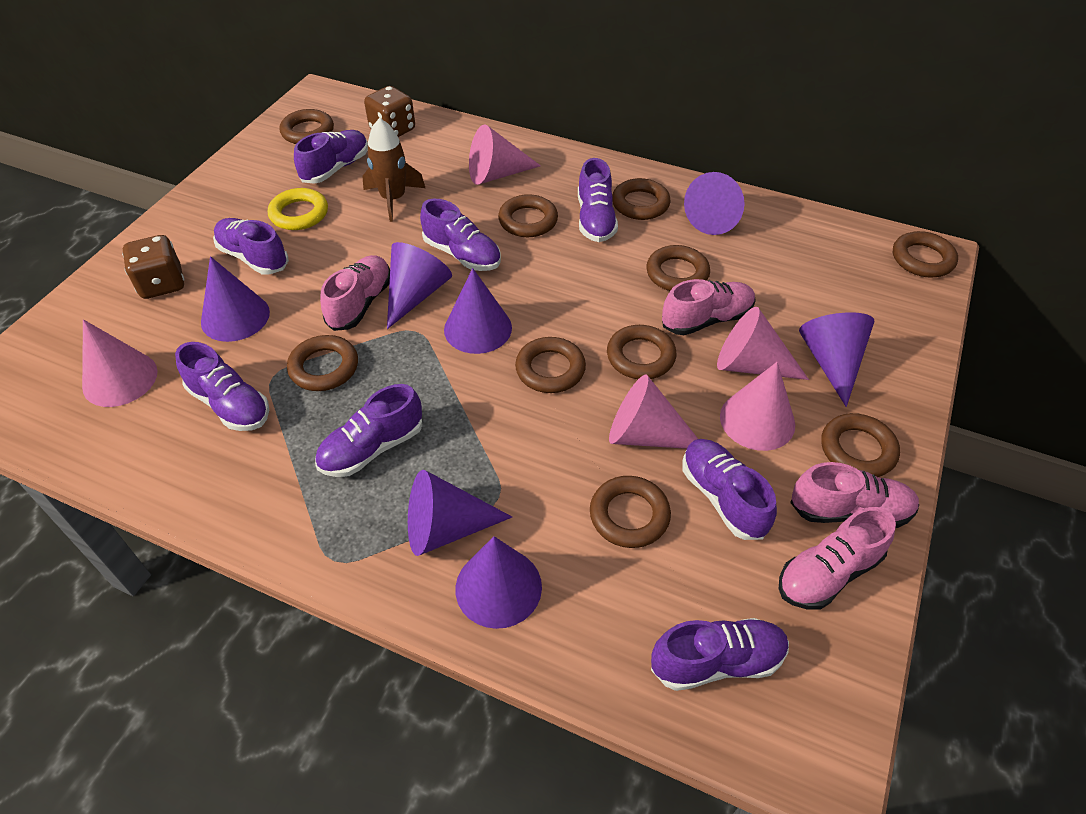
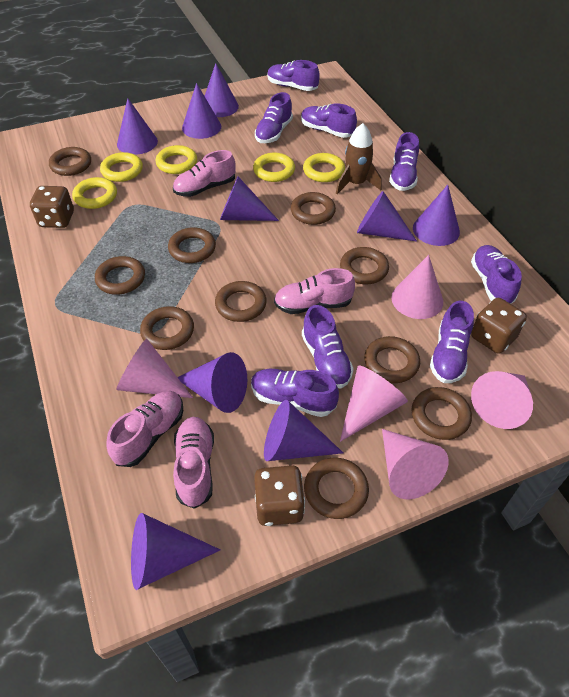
brown dice: [122,235,184,299] [364,86,415,137] = 2 -> [30,186,74,228] [254,465,305,526] [471,298,527,354] = 3
purple cone: [201,256,270,342] [387,242,452,329] [408,470,512,556] [444,268,512,354] [455,536,542,629] [684,172,745,235] [799,312,874,407] = 7 -> [117,98,158,155] [131,513,220,590] [177,352,247,413] [182,83,221,139] [205,63,239,117] [220,177,279,221] [264,400,343,461] [357,191,417,242] [413,185,460,246] = 9
yellow ring: [268,188,328,230] = 1 -> [72,177,117,209] [100,152,143,182] [156,145,197,174] [253,153,295,182] [303,153,345,182] = 5

